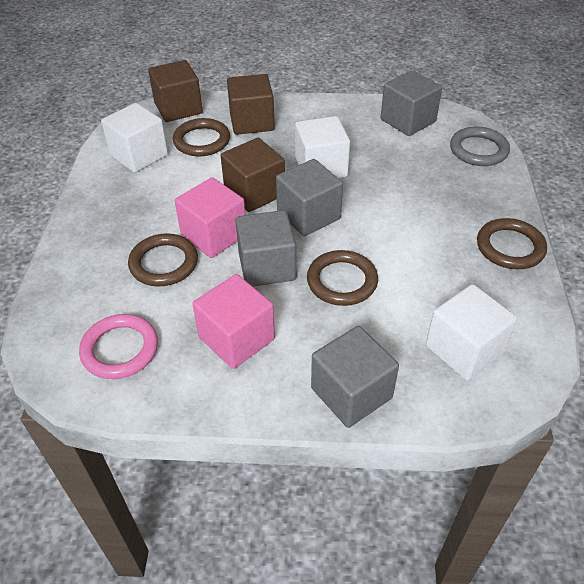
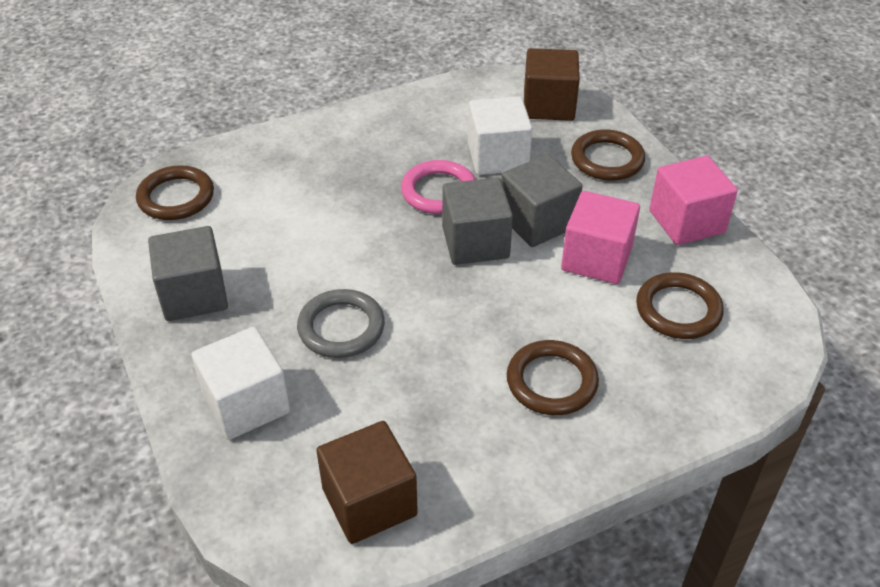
brown cube: [148,60,203,122] [221,138,285,212] [227,74,275,135] = 3 -> [316,421,418,544] [524,48,580,121] = 2
grey cube: [235,210,296,287] [276,159,343,236] [311,326,399,428] [381,70,442,136] = 4 -> [148,226,228,321] [442,177,513,265] [501,154,583,247] = 3
white cube: [101,103,168,173] [295,116,350,178] [426,284,517,381] = 3 -> [191,327,290,440] [468,96,532,175] = 2

